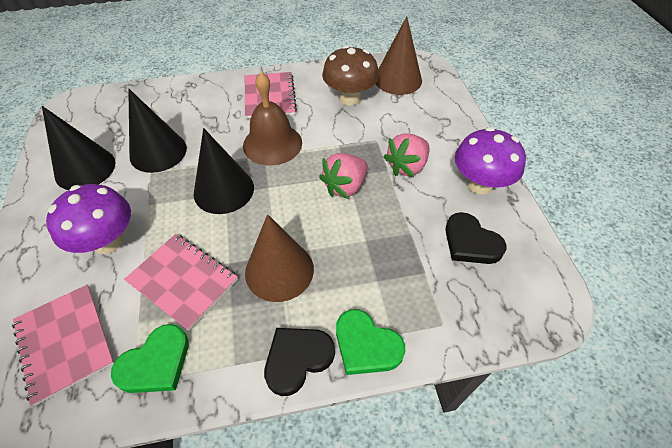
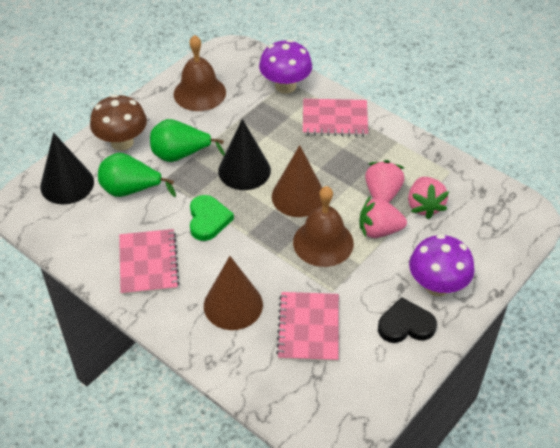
black cone: [42,106,116,190] [128,89,187,173] [194,128,254,214] = 3 -> [40,133,94,204] [218,119,271,190] = 2
black heart: [264,328,335,396] [445,212,506,264] = 2 -> [378,297,437,343] = 1
brown bell: [243,72,302,166] = 1 -> [174,35,226,111] [293,186,354,267] = 2
green heart: [111,324,189,393] [336,309,405,375] = 2 -> [190,195,234,241] = 1
green pear: none = 0 -> [98,153,176,197] [150,119,225,162] = 2
pink strawberry: [319,153,368,199] [384,133,430,177] = 2 -> [359,196,407,238] [365,160,405,203] [408,177,449,219] = 3

